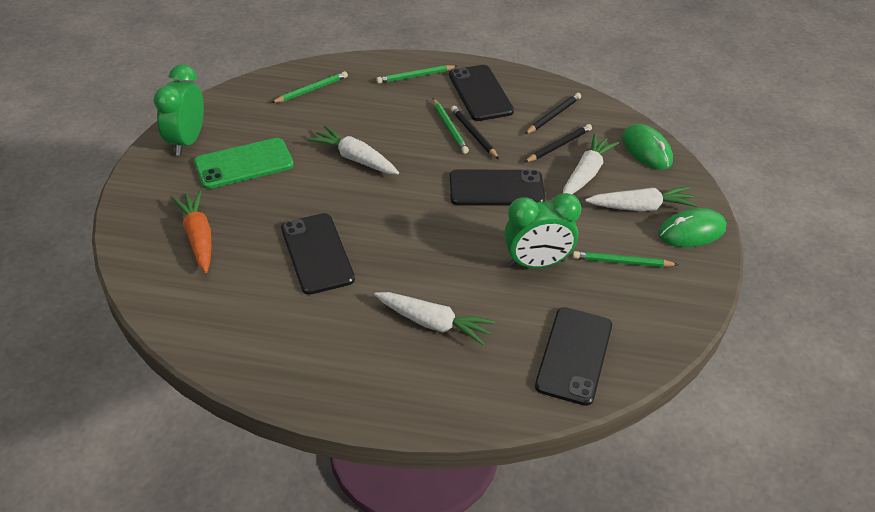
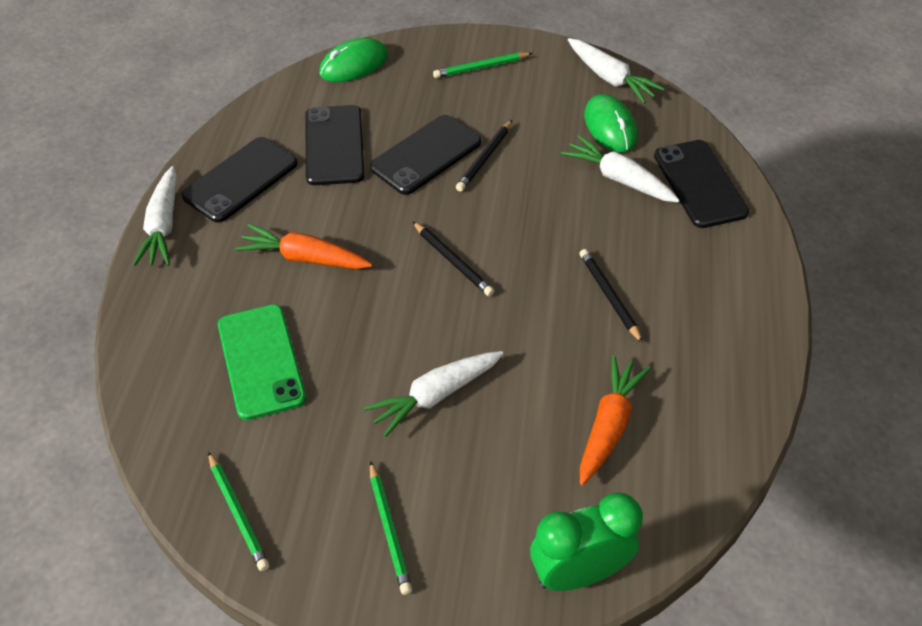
green clock: [154,64,204,156] [504,193,581,268] = 2 -> [530,493,643,591] = 1
green pencil: [271,71,348,103] [376,65,457,84] [433,99,469,154] [573,251,679,267] = 4 -> [208,451,269,571] [370,461,412,595] [433,52,533,78] = 3
orange carrot: [172,191,212,273] = 1 -> [235,224,372,269] [580,355,651,486] = 2

